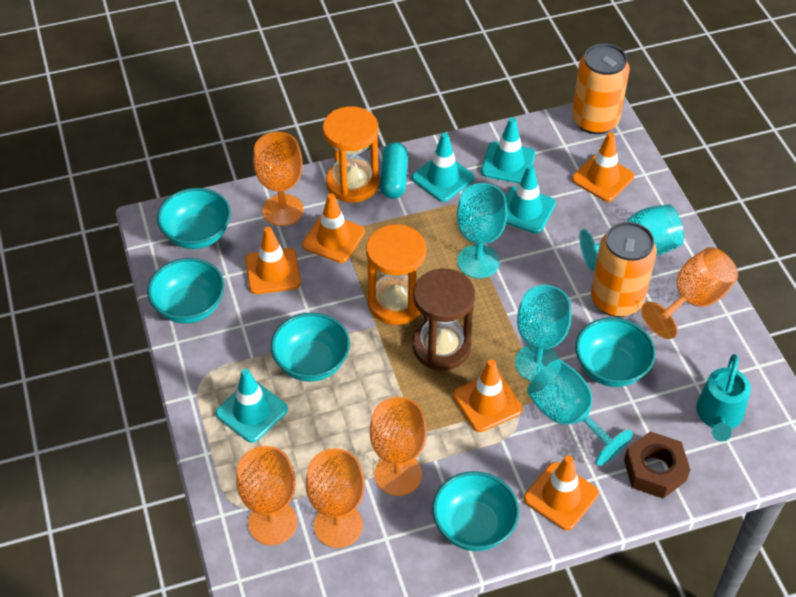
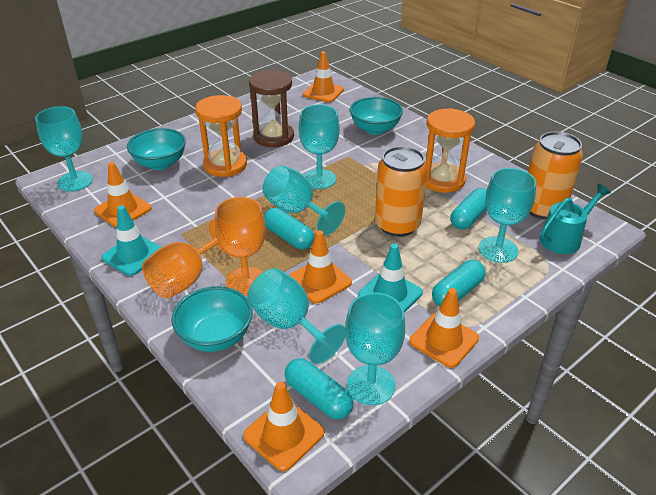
brown nut: [624,431,690,499] = 1 -> none = 0
orange goblet: [236,446,297,545] [253,132,304,226] [306,448,365,548] [369,397,427,496] [641,247,738,339] = 5 -> [142,218,223,298] [215,197,266,296] = 2
turquoise bowl: [147,258,225,324] [157,188,231,249] [271,313,350,382] [432,471,519,551] [575,317,655,387] = 5 -> [127,128,186,170] [171,286,253,352] [350,97,403,135] = 3
turquoise capsule: [380,142,408,199] = 1 -> [264,208,314,249] [285,358,354,419] [432,260,486,306] [451,188,487,230] = 4
turquoise goblet: [457,183,508,278] [515,285,572,381] [527,360,633,466] [579,204,684,271] = 4 -> [35,106,93,191] [247,268,345,364] [262,165,345,236] [299,104,340,189] [345,292,405,405] [479,168,536,263] = 6
turquoise traffic cone: [215,369,288,443] [412,133,475,202] [481,117,535,183] [505,165,556,234] = 4 -> [101,206,161,276] [358,243,423,313] = 2

